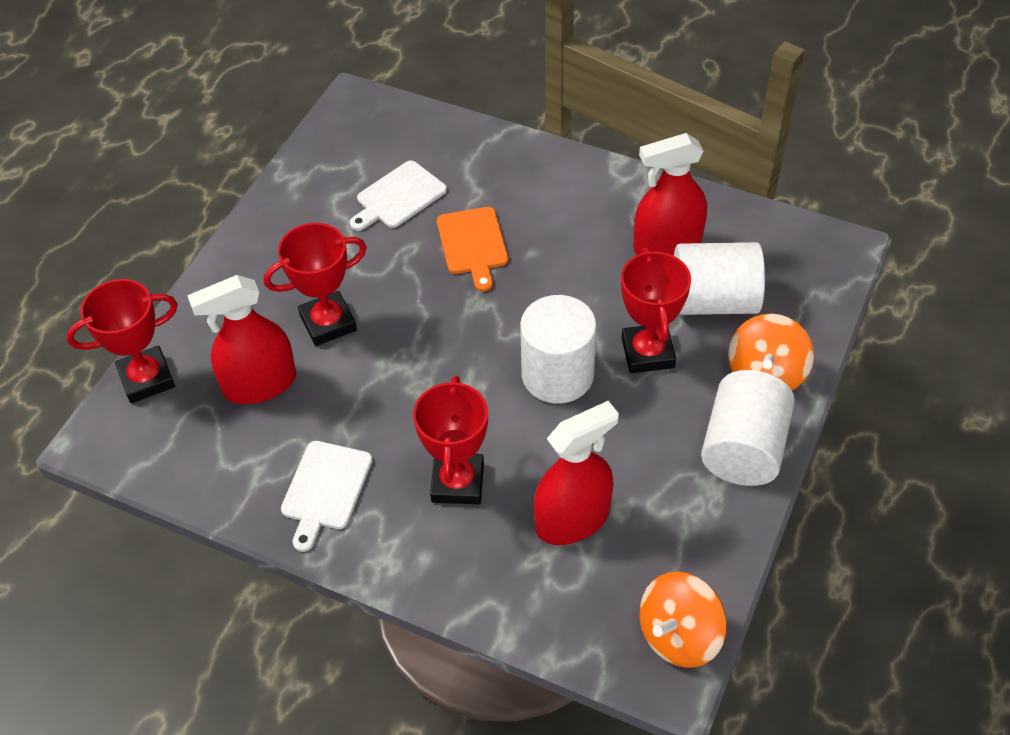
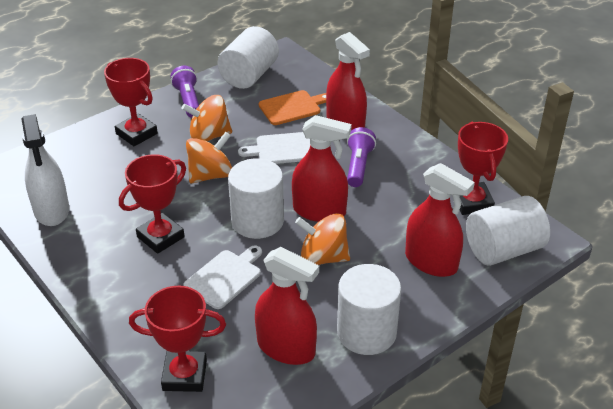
orange spinning top: [640,572,727,668] [728,314,814,390] = 2 -> [182,95,232,141] [186,132,232,183] [295,213,350,265] = 3
purple flashlight: none = 0 -> [171,66,199,118] [347,127,376,187] = 2
red spray bottle: [187,275,296,404] [534,401,619,545] [633,133,707,256] = 3 -> [255,247,319,365] [292,115,352,222] [326,32,370,131] [405,163,475,277] = 4
white cylinder: [520,295,597,403] [674,242,765,315] [701,370,795,486] = 3 -> [217,26,279,89] [228,158,284,239] [337,264,401,355] [466,196,550,266] = 4
white spray bottle: none = 0 -> [22,114,69,226] = 1

